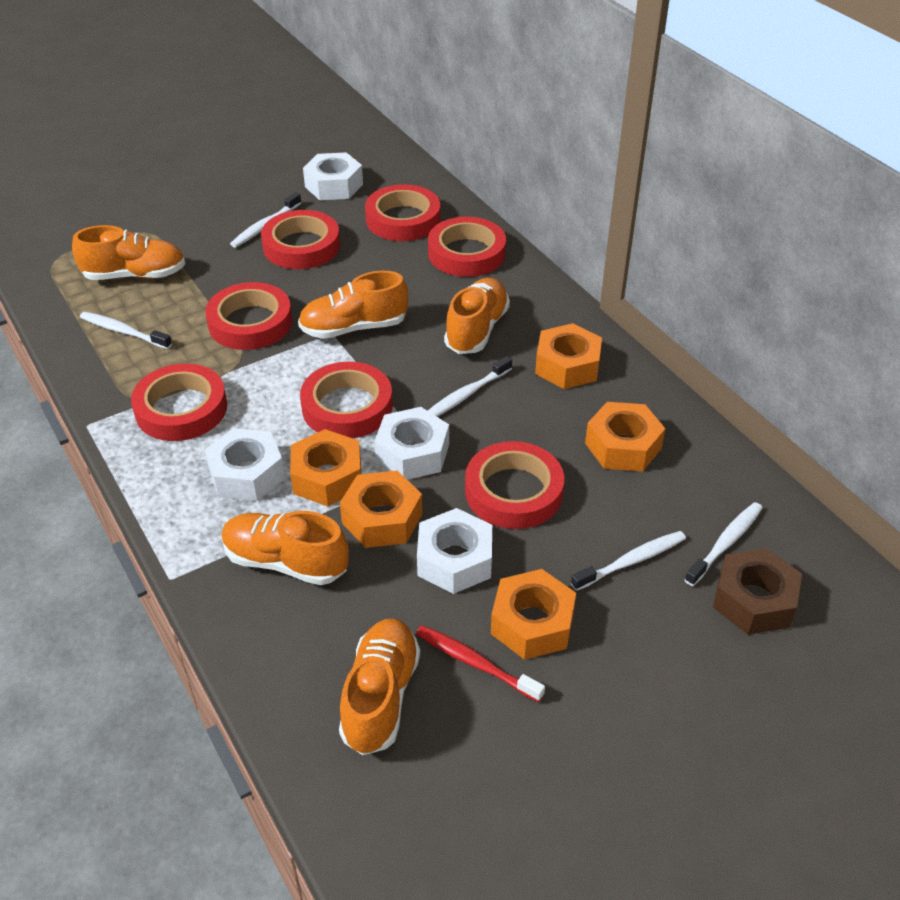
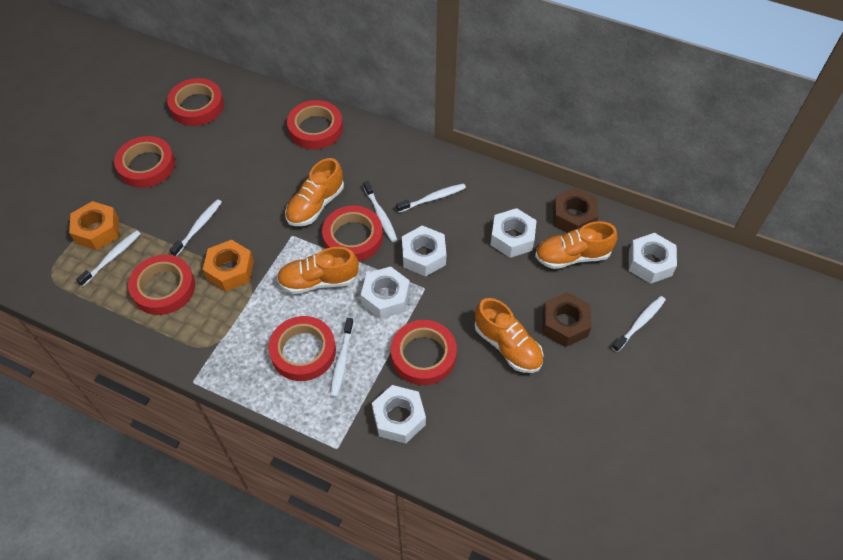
brown nut: [713,548,802,635] = 1 -> [542,292,591,347] [553,188,598,233] = 2
orange nut: [290,429,361,506] [340,470,422,548] [491,569,576,660] [535,323,602,389] [585,402,666,471] = 5 -> [69,201,119,250] [203,240,254,291] = 2
orange shoe: [72,225,185,280] [222,511,349,585] [298,271,408,339] [339,618,420,755] [444,278,510,354] = 5 -> [277,247,359,294] [285,158,344,226] [475,298,543,373] [535,221,617,269] = 4
red toothbrush: [416,625,545,702] = 1 -> none = 0
white nut: [205,428,285,501] [303,152,363,200] [374,407,449,480] [417,508,492,594] = 4 -> [361,266,410,319] [372,385,426,444] [402,225,446,277] [491,208,537,258] [629,233,677,284] = 5
white toothbrush: [80,312,172,349] [230,192,301,248] [428,356,512,417] [571,531,686,591] [684,502,762,586] = 5 -> [76,230,141,287] [169,199,222,256] [330,318,354,397] [363,181,397,242] [396,183,466,213] [612,296,666,352] = 6

